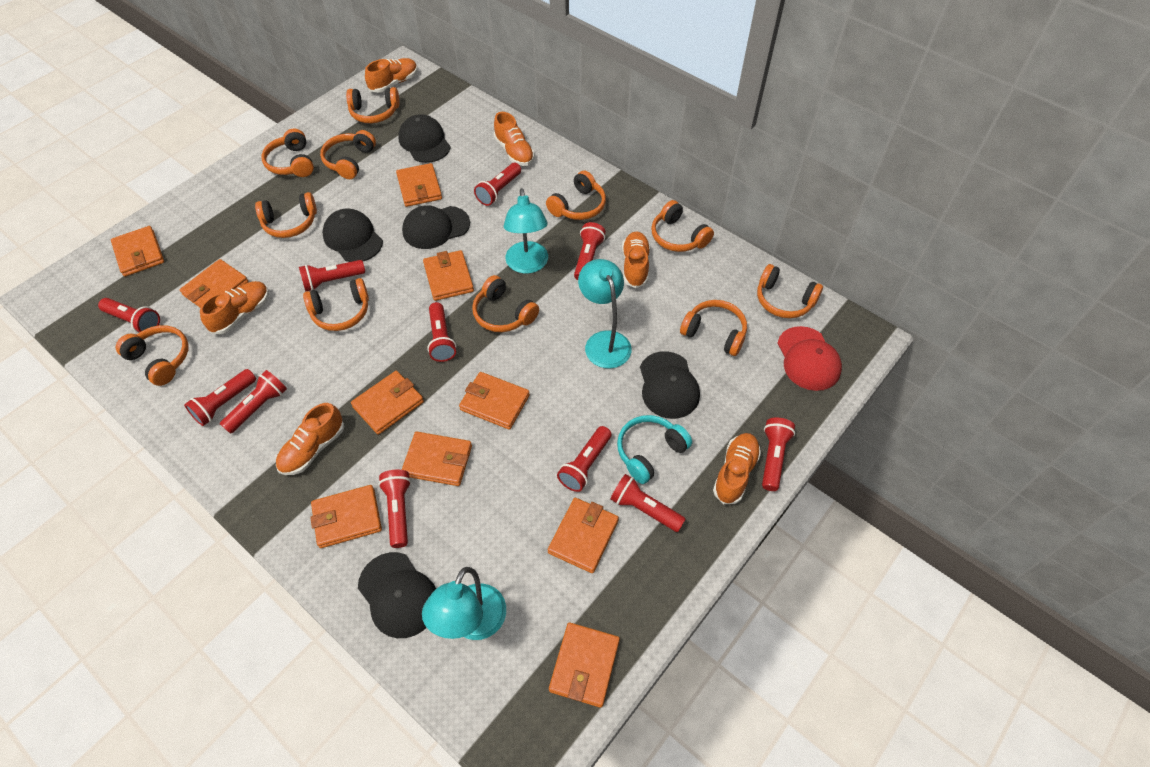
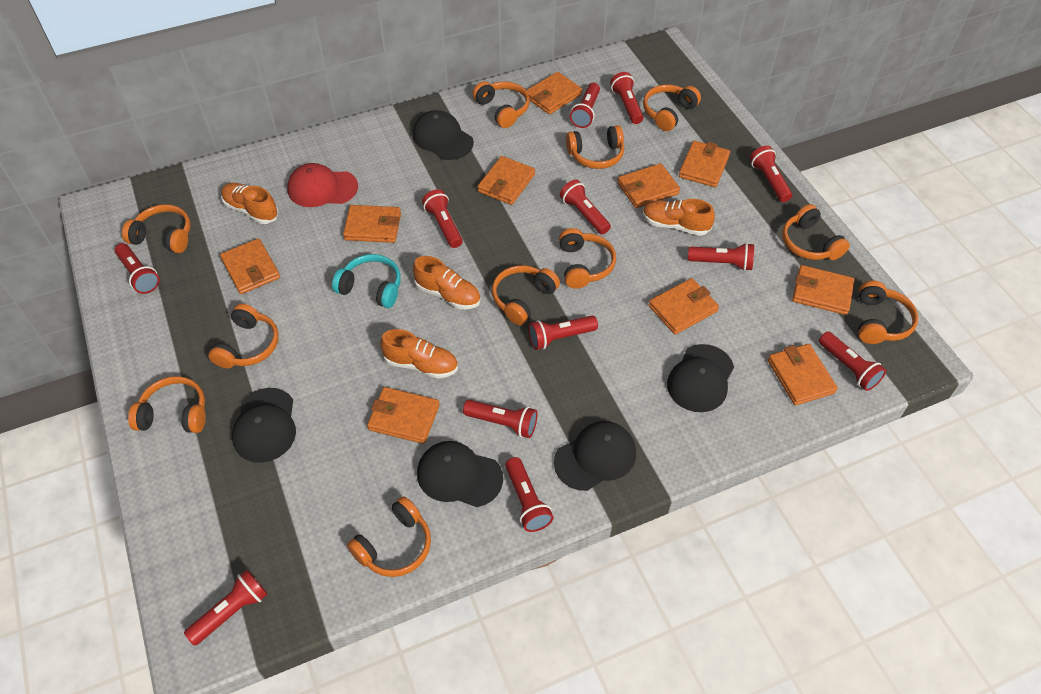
orange shoe: [200,281,269,334] [276,403,344,475] [365,58,418,93] [494,112,534,166] [622,231,650,288] [713,433,761,504] = 6 -> [221,183,279,224] [380,329,458,378] [413,256,481,309] [643,199,715,236] = 4
red flashlight: [98,298,160,333] [184,369,256,426] [220,370,287,434] [299,260,365,292] [378,470,411,548] [427,302,456,362] [474,163,521,206] [557,426,612,492] [574,222,606,280] [610,474,685,532] [762,418,795,491] = 11 -> [115,243,160,294] [184,569,268,646] [422,189,463,248] [463,400,538,438] [505,457,553,532] [528,316,598,350] [560,179,611,234] [570,83,600,128] [610,72,644,124] [688,243,754,271] [750,146,792,202] [819,332,886,391] = 12
turquoise lamp: [422,567,506,640] [504,188,548,274] [578,259,632,369] = 3 -> none = 0

